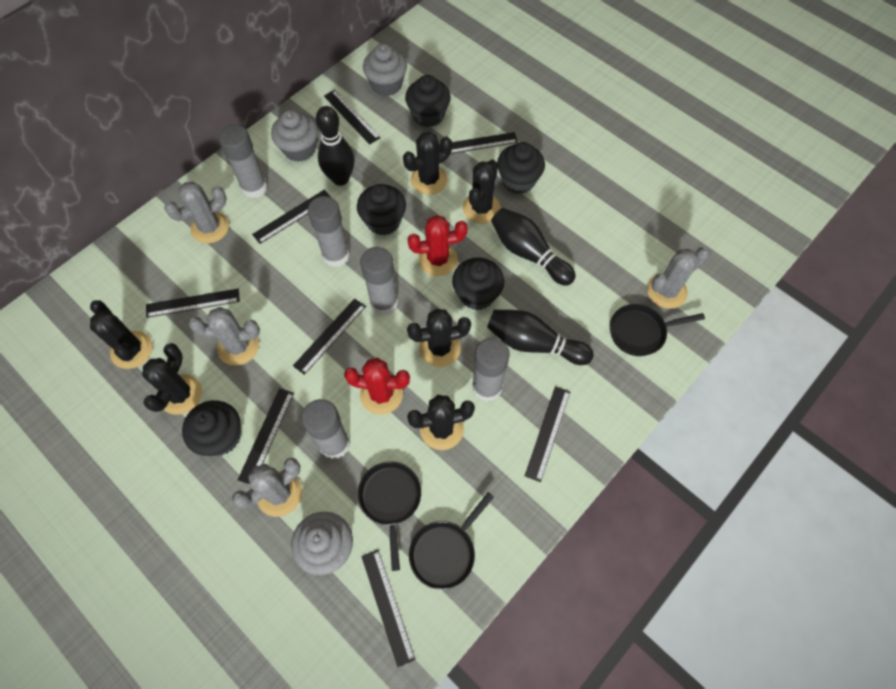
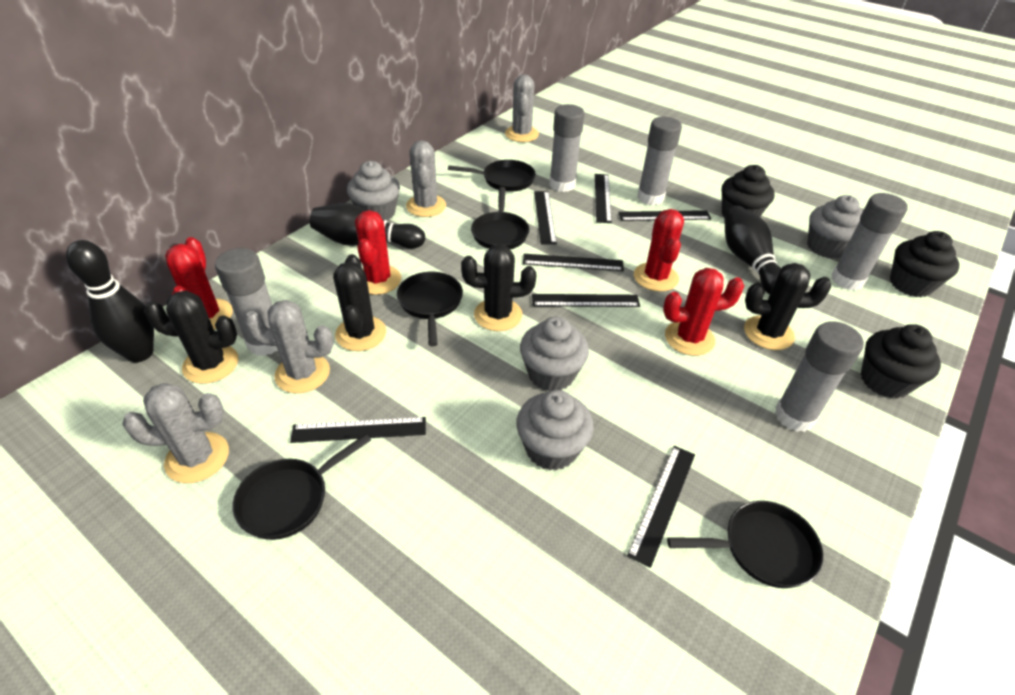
black cactus: [90,300,152,369] [142,343,202,415] [403,131,452,194] [407,308,471,367] [407,395,475,450] [463,159,501,224] = 6 -> [144,290,238,384] [333,254,386,351] [461,244,536,331] [744,263,831,350] = 4
black cupcake: [182,400,241,456] [357,184,406,236] [405,75,451,127] [452,258,504,310] [497,142,545,194] = 5 -> [722,165,775,217] [861,324,941,399] [890,231,959,297] = 3
black pan: [358,461,421,571] [409,492,494,590] [610,304,705,356] = 3 -> [233,434,371,540] [397,272,463,346] [448,160,536,192] [471,187,529,249] [667,501,823,588] = 5
black ruler: [146,289,240,318] [238,388,294,484] [252,190,331,244] [293,298,366,375] [324,90,380,145] [361,550,415,667] [439,132,518,154] [525,386,570,482] = 8 -> [290,417,426,443] [523,254,624,271] [532,294,640,307] [534,191,557,244] [595,174,612,223] [618,210,711,221] [627,446,695,568] = 7
grey cupcake: [271,110,318,162] [291,512,353,575] [363,43,407,96] = 3 -> [347,161,400,220] [516,390,594,471] [520,316,589,391] [807,195,862,259] = 4
red cactus: [344,357,410,415] [407,215,468,276] = 2 -> [165,237,233,330] [355,210,401,295] [634,209,684,292] [663,268,744,356] = 4

